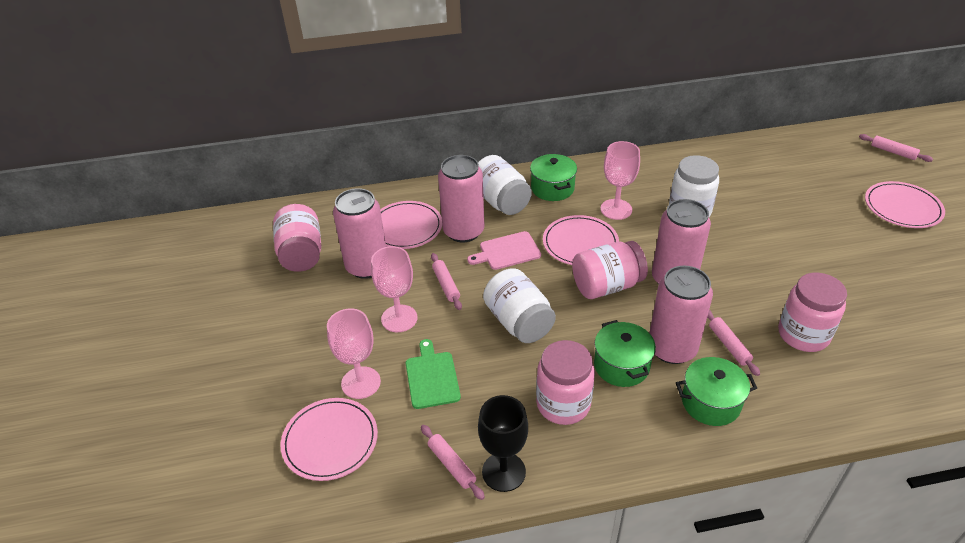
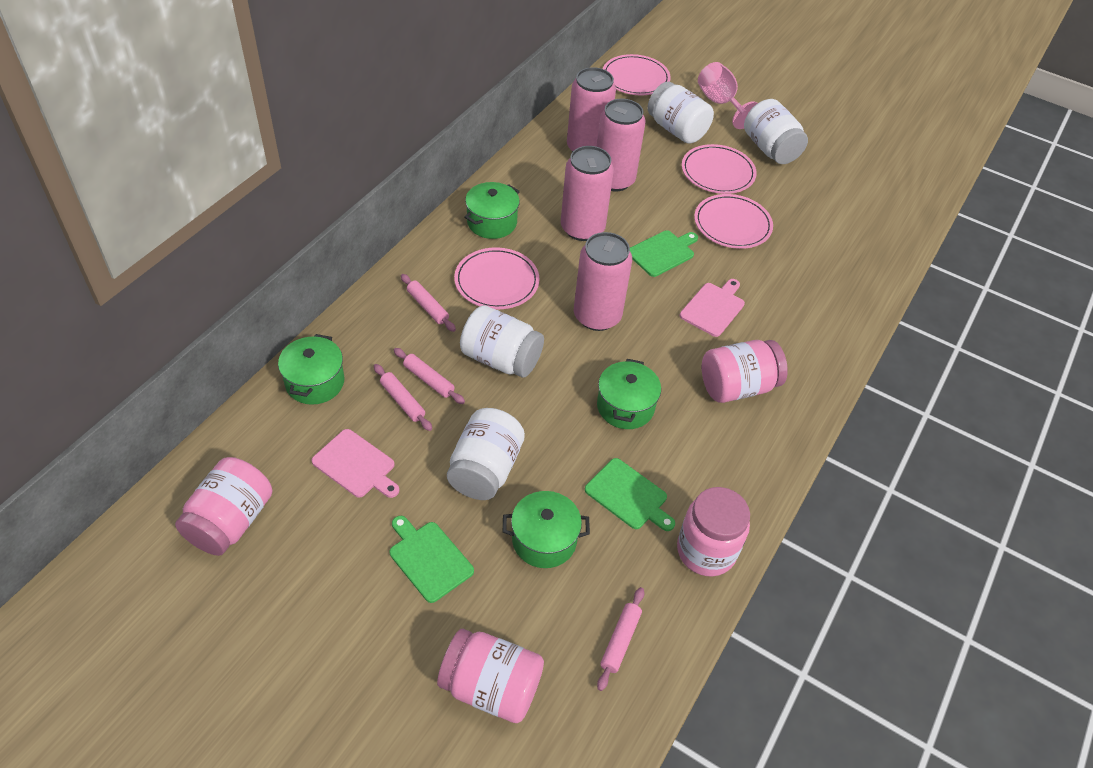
black goblet: [478,395,528,492] = 1 -> none = 0
green cutting board: [406,339,461,409] = 1 -> [389,516,474,603] [585,458,675,531] [630,230,698,277] = 3
green pot: [530,154,577,201] [594,320,656,387] [676,357,757,426] = 3 -> [278,334,344,405] [464,182,520,239] [503,491,590,568] [597,359,661,429] = 4
pink cutting board: [467,231,541,270] = 1 -> [312,429,399,498] [680,279,745,337] = 2
pink goblet: [327,309,381,399] [371,246,418,332] [600,141,640,220] = 3 -> [698,62,758,129] = 1
white jar: [478,155,532,215] [483,268,556,343] [669,155,719,217] = 3 -> [447,408,525,500] [460,305,544,378] [648,82,714,144] [744,99,808,164] = 4

